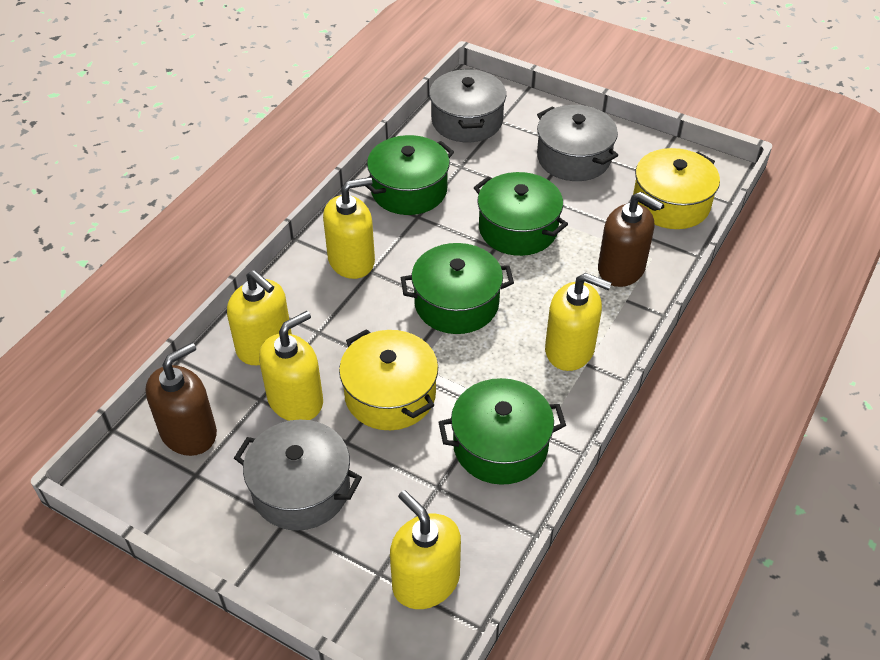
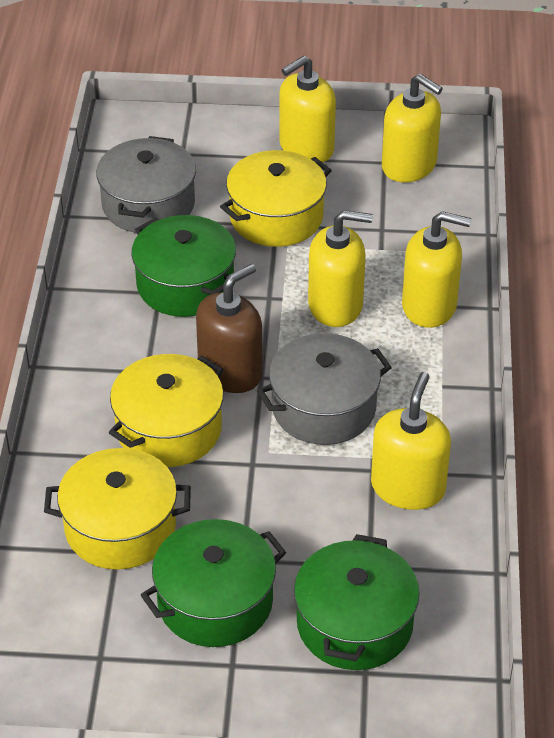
brown soap dispenser: [146,343,217,456] [598,192,663,287] = 2 -> [196,264,263,393] = 1
green pot: [366,135,454,215] [401,243,514,334] [438,378,566,485] [474,172,568,256] = 4 -> [131,215,236,317] [141,519,286,647] [294,534,420,670] = 3
grey pot: [234,420,362,531] [429,69,506,142] [537,105,618,181] = 3 -> [96,136,196,233] [257,333,392,445] = 2
yellow pot: [339,329,438,430] [633,148,720,229] = 2 -> [44,448,191,570] [109,354,224,467] [220,150,332,247] = 3

